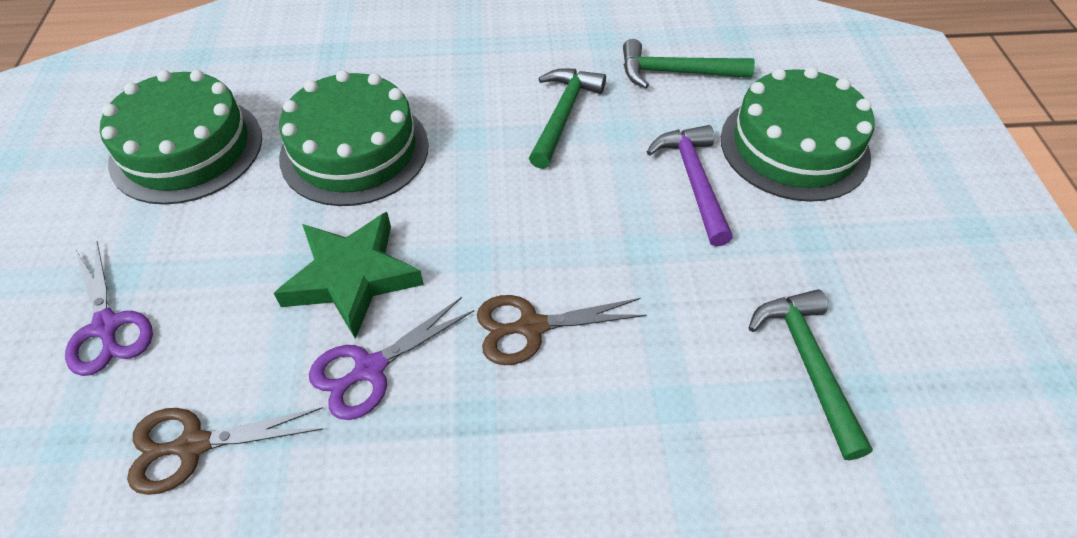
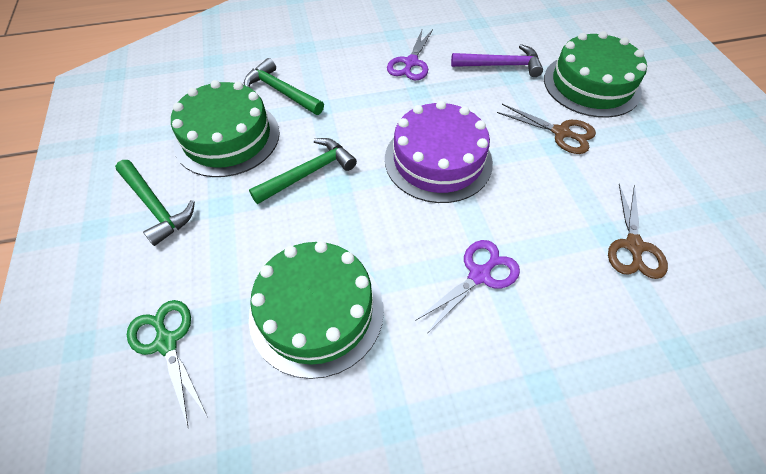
green scissors: none = 0 -> [127,300,207,427] = 1
green star: [274,212,424,339] = 1 -> none = 0
purple cake: none = 0 -> [385,101,493,203] = 1

